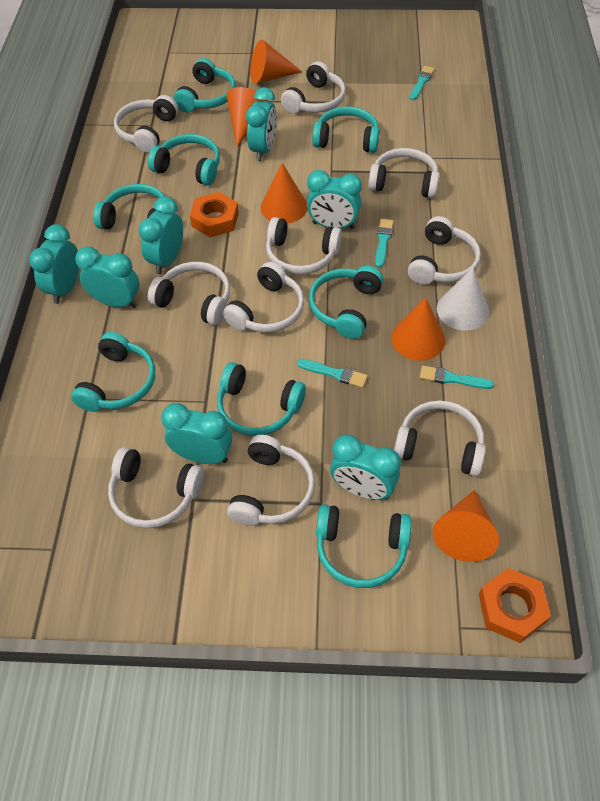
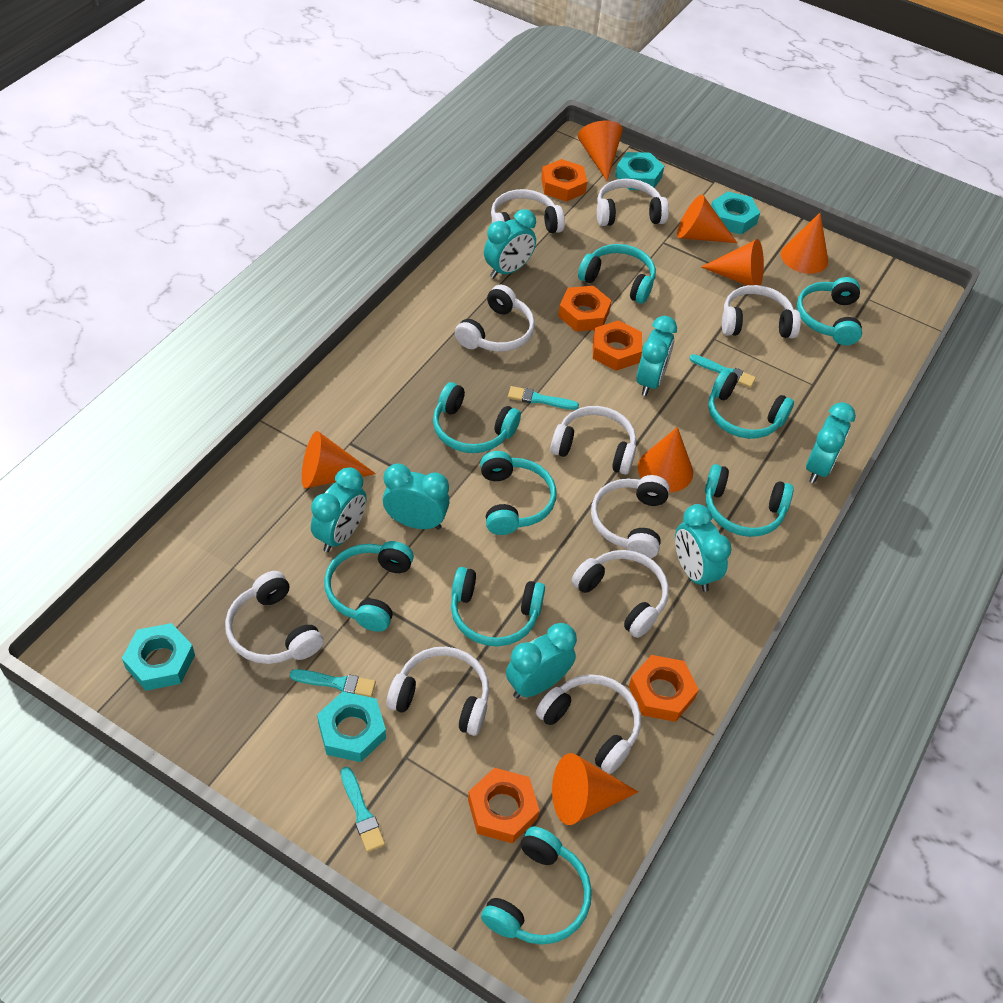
orange cone: [226,87,268,146] [250,39,302,84] [261,163,307,224] [392,297,445,361] [433,490,499,562] = 5 -> [302,431,376,488] [552,753,638,825] [578,121,623,181] [638,427,693,492] [677,195,737,243] [701,239,764,286] [781,213,828,274] = 7
orange nut: [190,192,239,237] [479,568,551,643] = 2 -> [468,768,540,843] [541,159,587,202] [558,286,612,332] [593,320,642,371] [629,655,699,722] = 5
turquoise headphones: [71,332,155,412] [93,184,165,230] [148,134,220,185] [174,58,236,113] [217,362,306,436] [309,265,383,339] [312,107,379,153] [316,504,412,588] = 8 -> [324,541,414,632] [433,382,521,453] [451,567,545,646] [480,451,556,535] [481,827,592,945] [578,244,656,304] [705,464,794,537] [708,369,794,439] [797,277,862,345] = 9
turquoise nut: none = 0 -> [122,623,195,691] [317,691,386,762] [615,152,664,190] [711,191,760,235] = 4
white cone: [437,268,489,331] = 1 -> none = 0

